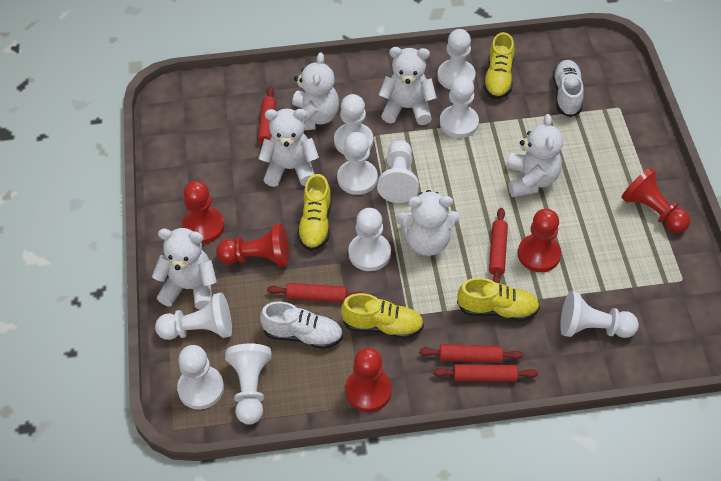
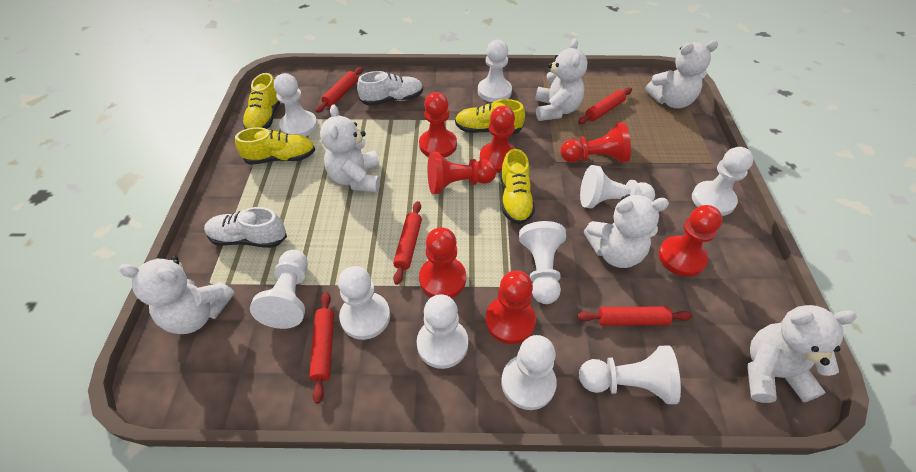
red pawn: [182,181,224,244] [216,223,289,267] [345,347,392,412] [518,209,561,272] [621,167,691,233] = 5 -> [419,92,457,158] [419,227,466,298] [428,152,497,194] [480,106,516,173] [485,270,536,344] [561,122,631,163] [659,205,723,277] = 7

